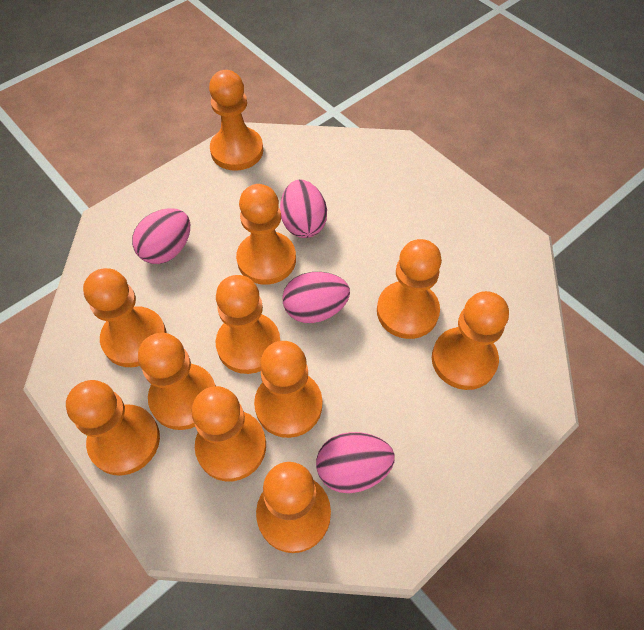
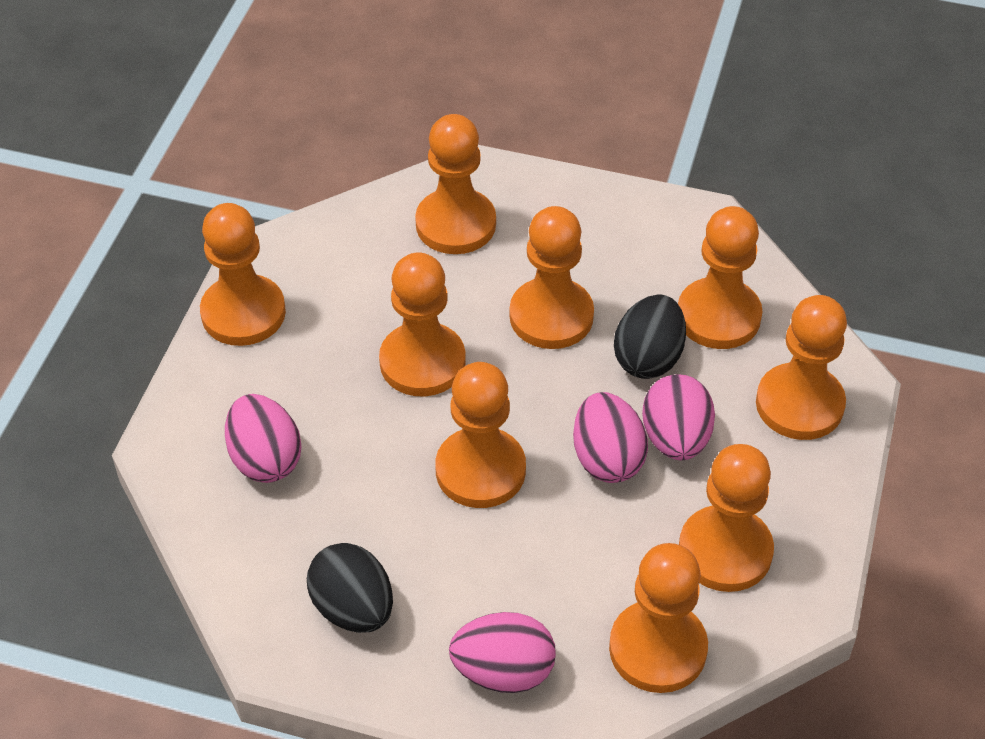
black egg: none = 0 -> [307,543,393,633] [614,294,686,379] = 2
orange pawn: [66,380,160,476] [83,268,167,367] [138,333,216,430] [192,386,266,481] [209,70,263,171] [215,275,280,374] [236,184,296,285] [254,341,322,438] [256,462,331,553] [377,239,442,339] [432,291,509,390] = 11 -> [200,203,286,346] [379,252,466,396] [415,114,496,254] [435,362,526,508] [509,206,594,349] [609,543,708,693] [678,206,763,349] [679,444,774,592] [756,295,847,440] = 9

